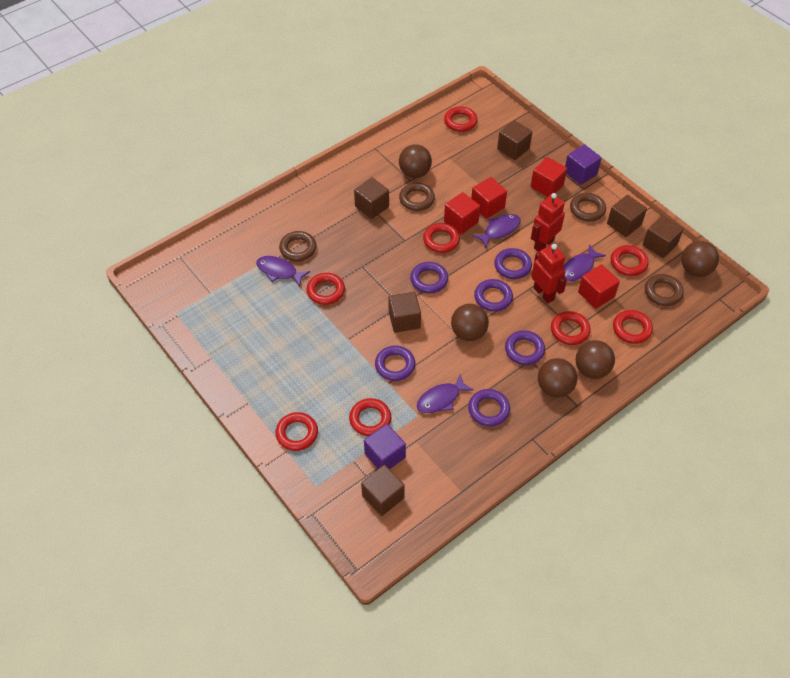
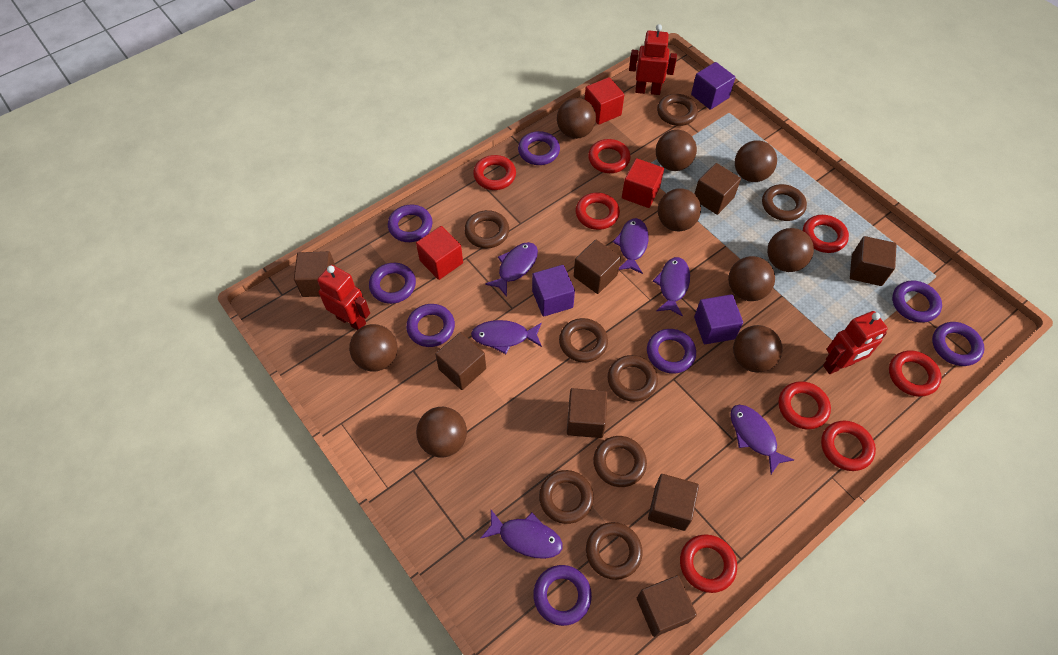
brown ball: [399,144,432,178] [451,304,489,341] [538,358,577,397] [576,340,615,379] [681,241,719,277] = 5 -> [349,324,398,372] [416,407,467,458] [557,98,596,139] [656,130,697,171] [658,188,701,231] [728,256,775,301] [733,325,783,373] [735,140,777,182] [767,228,814,272] = 9
brown cube: [354,177,389,219] [361,465,405,516] [389,292,421,333] [497,120,532,160] [607,195,647,237] [643,215,684,258] = 6 -> [294,251,335,297] [435,332,486,390] [567,388,607,438] [574,240,621,294] [637,575,697,637] [648,474,699,531] [695,163,741,215] [850,236,897,286] = 8
brown ring: [279,231,316,261] [399,183,435,211] [570,193,606,221] [645,274,684,306] = 4 -> [464,210,509,249] [539,470,594,524] [559,318,608,363] [586,522,643,580] [593,436,647,487] [608,355,658,402] [657,94,698,126] [762,184,807,221] = 8
purple cube: [364,424,406,469] [565,144,602,185] = 2 -> [532,265,575,317] [691,62,735,110] [694,294,743,344] = 3
purple fish: [256,256,310,287] [417,374,474,413] [472,214,520,248] [563,244,606,281] = 4 -> [471,320,542,354] [480,510,563,559] [485,242,538,297] [613,218,649,274] [653,257,690,316] [730,405,794,474] = 6
purple ring: [375,346,415,381] [410,262,448,293] [468,389,510,427] [474,279,513,312] [494,248,532,279] [505,330,545,365] = 6 -> [369,263,416,304] [388,205,432,242] [406,304,455,347] [518,131,560,165] [533,565,592,626] [647,329,696,374] [892,281,942,323] [932,322,985,366] = 8
red cube: [444,192,480,234] [471,177,507,219] [531,157,567,197] [578,264,620,309] = 4 -> [416,226,463,280] [585,77,624,125] [622,158,664,208] = 3
red robot: [531,193,565,252] [531,244,567,303] = 2 -> [317,265,370,330] [629,24,677,95] [823,311,888,374] = 3

